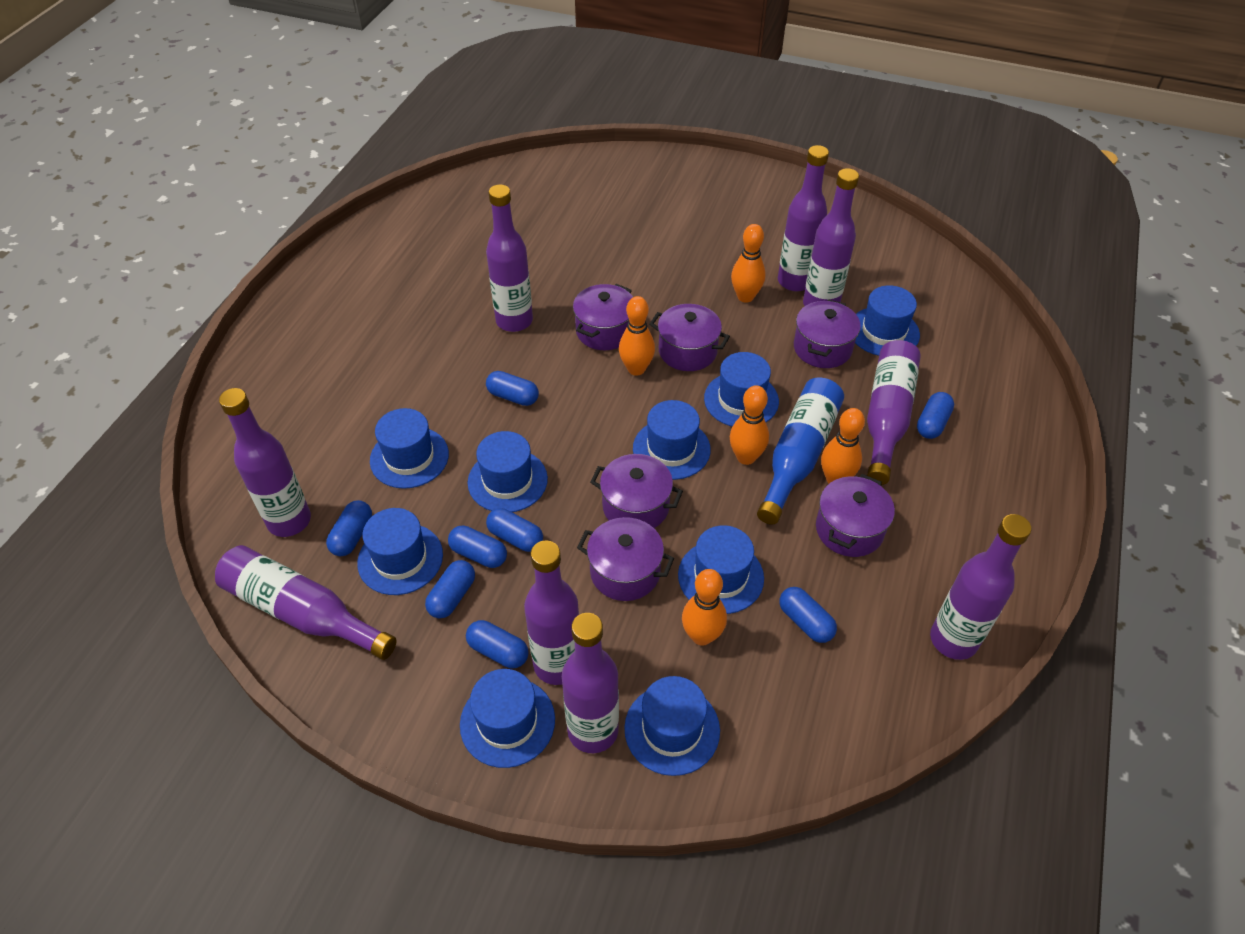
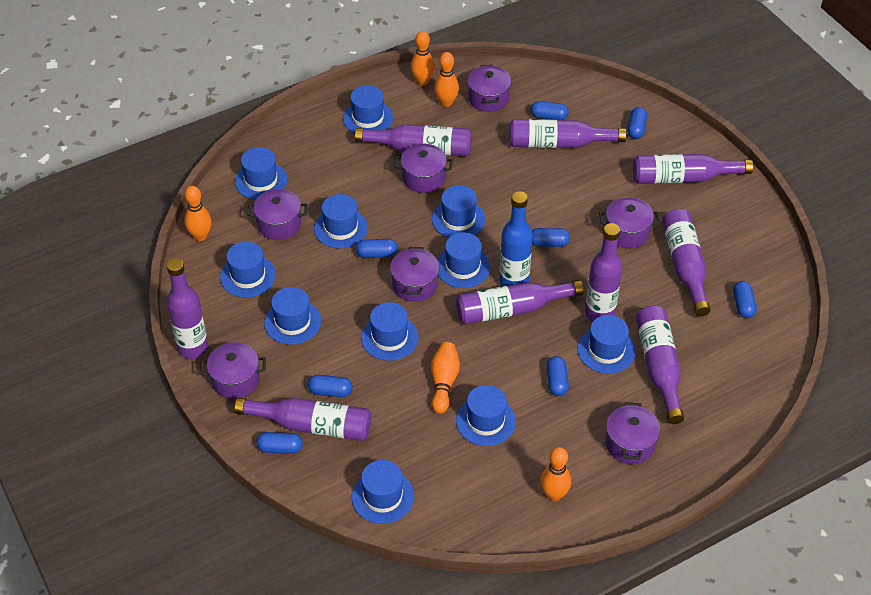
blue hat: [357,508,443,595] [370,408,449,489] [460,669,555,768] [468,431,548,512] [624,676,720,776] [633,400,711,480] [678,525,764,614] [704,352,779,427] [855,285,920,356] = 9 -> [220,241,276,298] [235,147,287,200] [264,287,321,345] [314,194,368,249] [343,85,393,133] [352,460,414,524] [361,302,418,361] [432,185,486,238] [437,232,491,288] [456,385,516,446] [578,315,636,374] = 11
purple pot: [573,284,633,350] [577,517,674,601] [590,454,683,528] [649,304,730,371] [794,299,861,368] [816,474,895,557] = 6 -> [200,342,266,399] [247,189,307,240] [390,247,439,302] [394,144,453,193] [467,65,511,112] [599,197,660,248] [605,402,660,464] = 7

